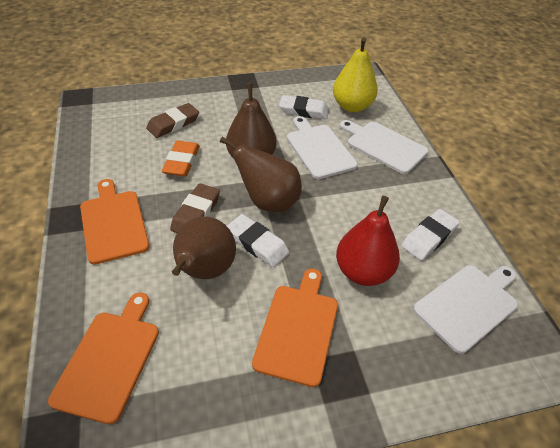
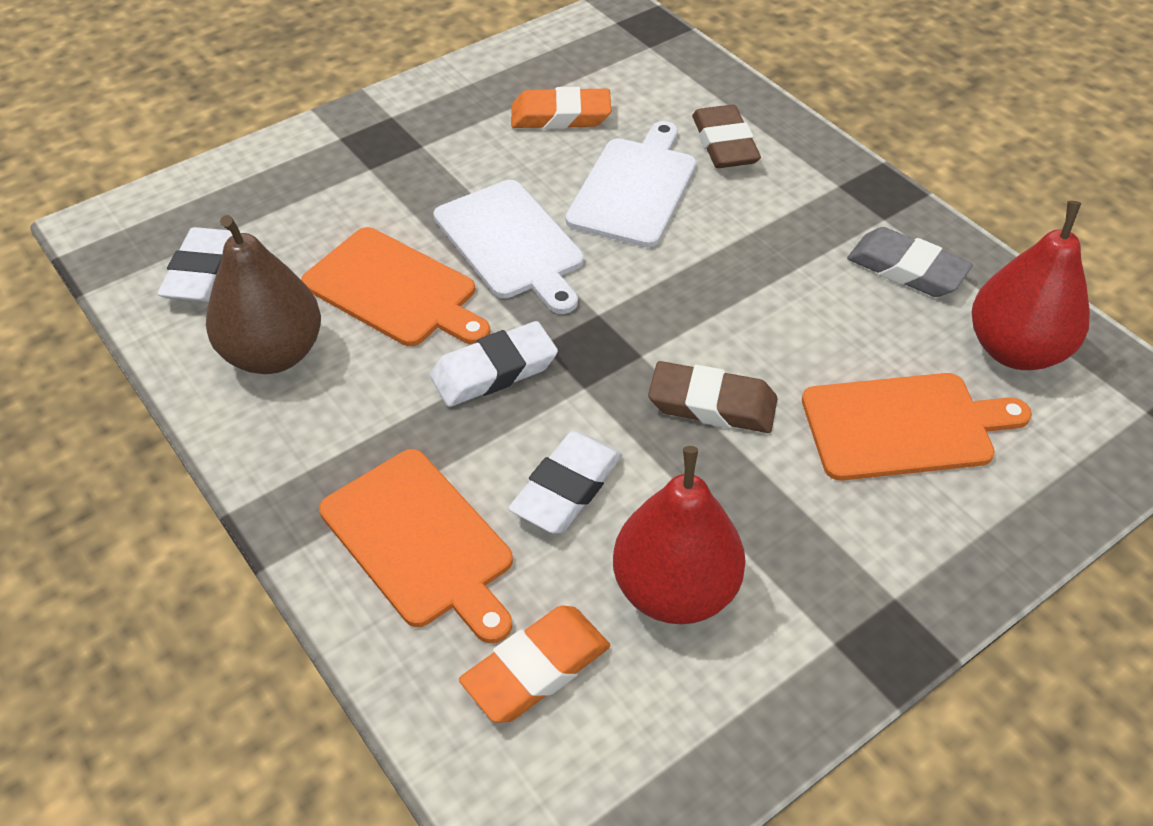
brown pear: [172,216,236,279] [220,137,302,212] [226,83,277,157] = 3 -> [206,215,321,374] = 1
grey eraser: none = 0 -> [847,227,973,297] = 1
orange eraser: [161,141,200,176] = 1 -> [459,606,610,723] [511,87,611,129] = 2
red pear: [336,196,400,286] = 1 -> [613,446,746,624] [972,201,1090,370] = 2
white cutting board: [287,116,358,179] [340,120,428,174] [413,265,518,354] = 3 -> [433,180,584,314] [566,121,696,247] = 2
yellow pear: [333,37,378,112] = 1 -> none = 0

